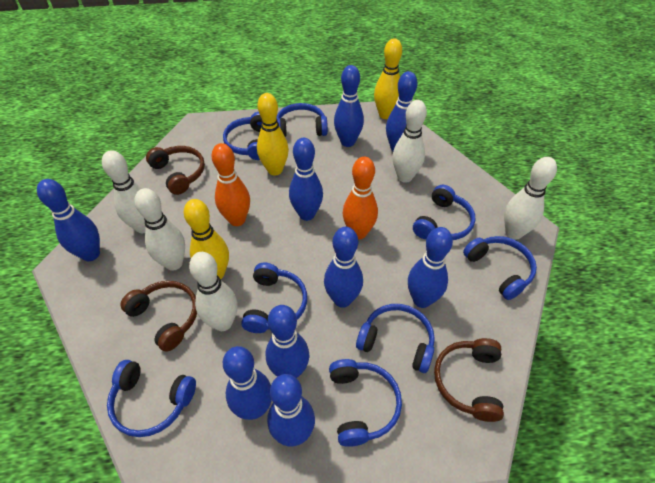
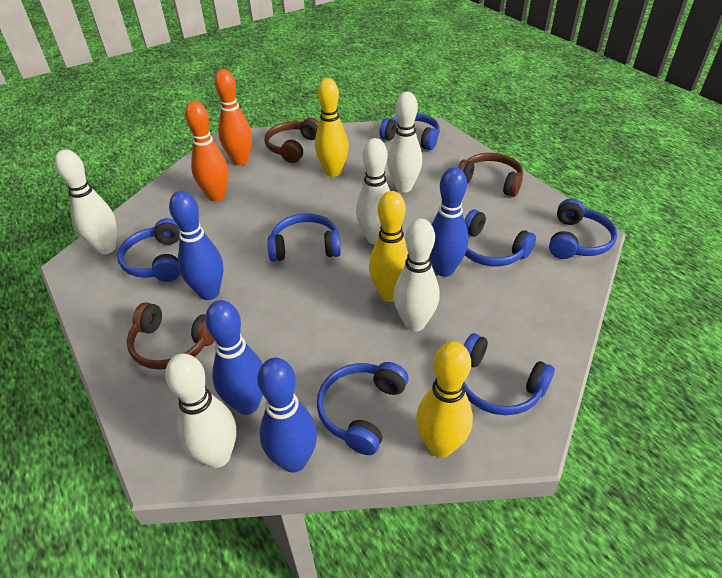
blue bowling pin: [37,179,100,261] [223,346,272,420] [266,305,309,378] [267,374,315,446] [289,138,323,221] [324,227,363,308] [334,65,364,147] [386,71,417,151] [408,227,453,308] = 9 -> [169,191,223,300] [205,300,263,415] [257,358,317,473] [430,167,468,277] = 4
blue headphones: [107,360,196,437] [223,112,262,160] [241,263,307,333] [276,103,328,137] [329,359,402,447] [356,304,435,373] [413,185,476,240] [463,236,537,300] = 8 -> [117,218,180,282] [267,213,341,261] [317,362,409,455] [379,113,440,150] [464,333,555,415] [465,209,536,266] [549,199,617,259] = 7

